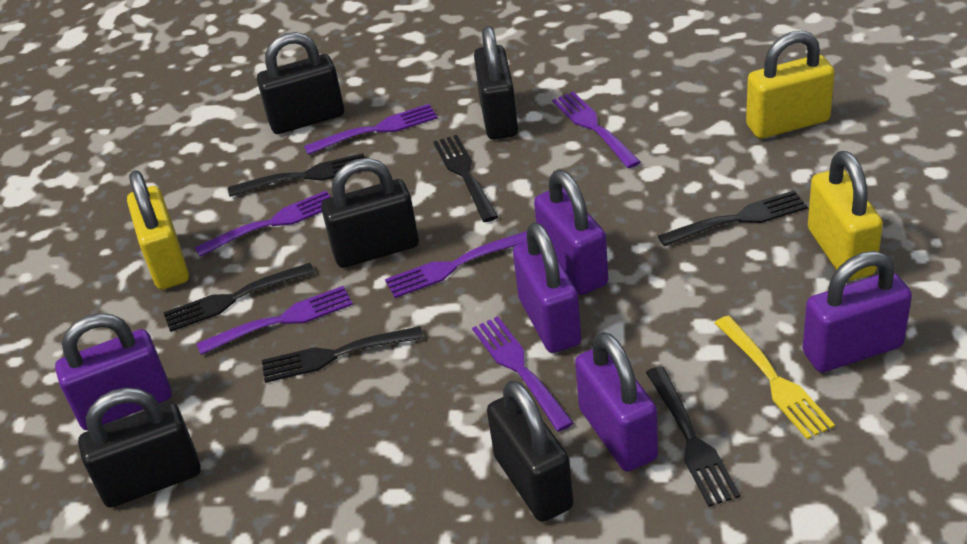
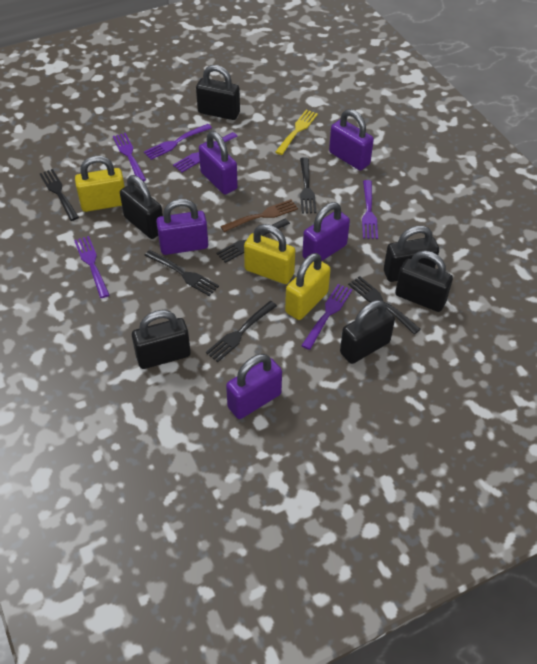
black padlock: [78,388,201,508] [257,32,344,134] [321,158,419,268] [474,26,518,140] [487,380,573,522] = 5 -> [120,175,163,239] [132,310,191,369] [196,65,240,120] [340,300,395,364] [384,226,439,282] [395,251,453,312] = 6
brown fork: none = 0 -> [220,199,298,232] = 1

